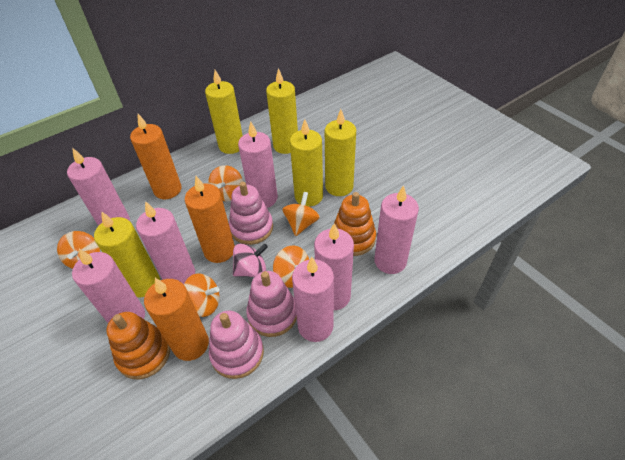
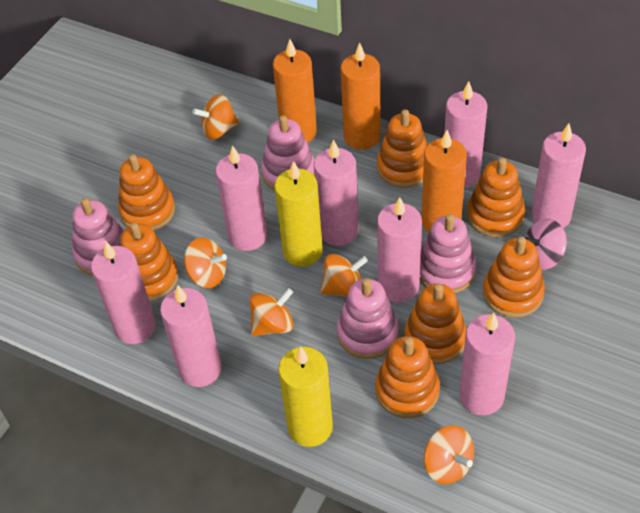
orange stacking toy: [106,312,170,379] [334,192,376,256] = 2 -> [118,154,175,231] [120,222,179,301] [375,336,440,418] [377,109,427,188] [404,283,467,364] [467,157,525,237] [483,237,545,318] = 7
pink candle: [67,148,130,226] [72,249,145,323] [136,201,195,284] [238,122,278,208] [292,257,334,342] [314,223,354,310] [374,185,419,274] = 7 -> [91,241,156,344] [160,285,222,387] [216,145,267,251] [314,140,358,246] [377,197,422,303] [444,81,488,188] [459,312,515,415] [531,123,586,228] = 8
pink stacking toy: [209,311,264,379] [229,182,273,245] [246,271,297,337] = 3 -> [72,198,124,276] [261,115,315,190] [337,278,399,359] [420,214,476,293] = 4
yellow candle: [94,211,160,298] [205,70,243,154] [266,68,298,154] [290,119,323,207] [325,109,356,196] = 5 -> [274,161,323,267] [278,346,333,447] = 2

